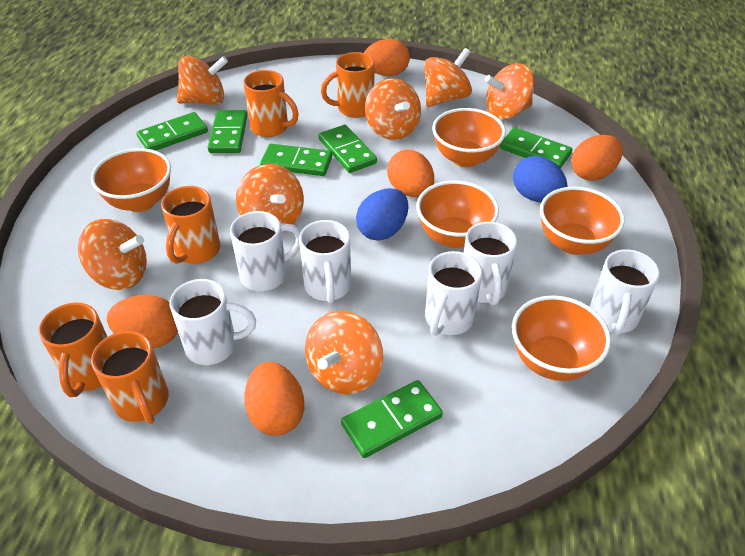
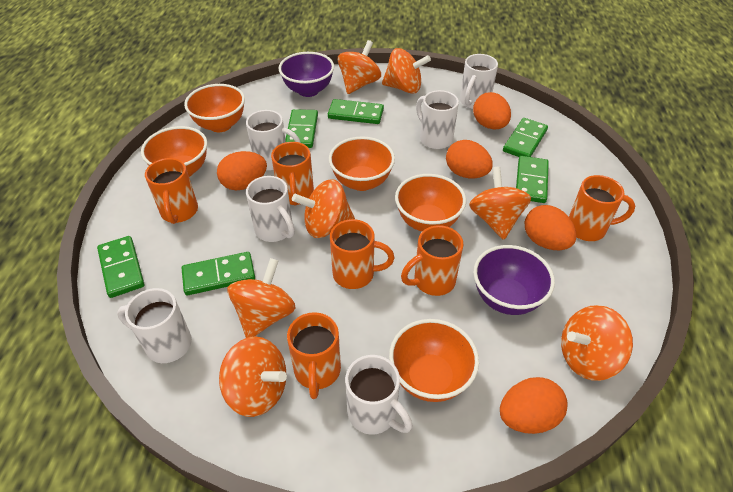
blue egg: [356,188,408,241] [513,156,567,202] = 2 -> none = 0
orange mug: [39,302,107,397] [91,331,169,424] [161,186,221,264] [243,70,299,137] [321,52,375,118] = 5 -> [145,158,198,224] [271,142,314,206] [287,312,341,399] [330,219,395,289] [401,225,463,296] [569,175,635,241] = 6
purple bowl: none = 0 -> [279,52,334,97] [473,245,555,315] = 2

